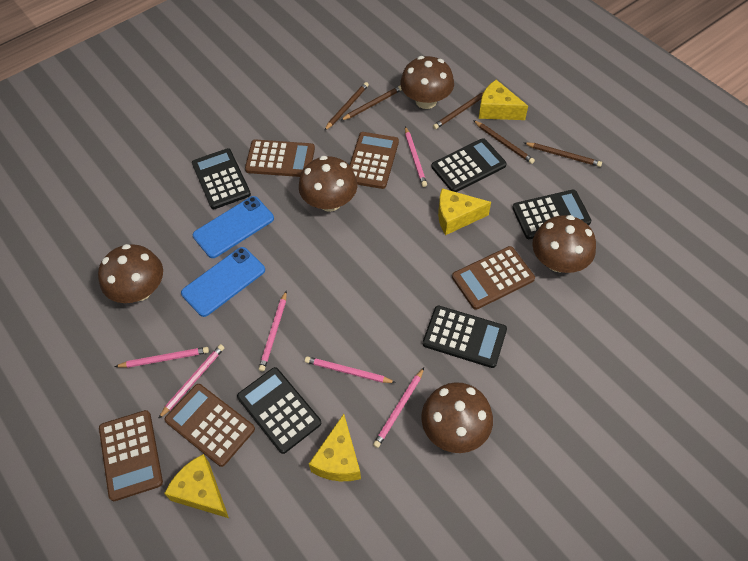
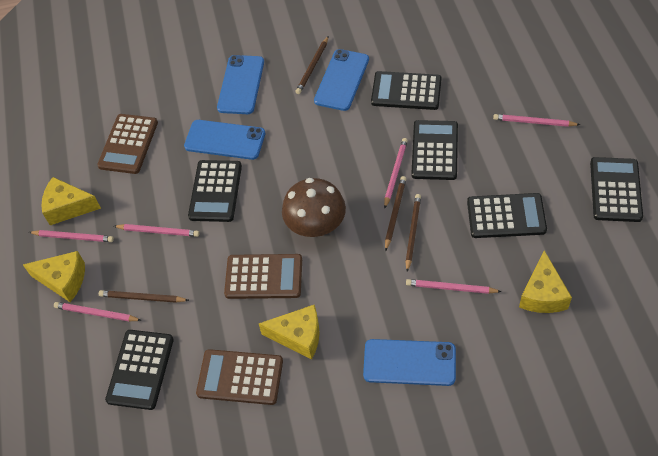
black calculator: [192,148,251,209] [237,367,321,454] [423,306,507,368] [431,138,507,192] [512,190,591,239] = 5 -> [105,330,174,410] [188,160,242,222] [371,71,441,110] [411,120,458,180] [467,193,547,238] [590,157,643,222] = 6
blue phone: [181,247,265,317] [193,196,274,258] = 2 -> [184,120,265,160] [217,55,264,114] [314,49,369,111] [363,339,456,386] = 4
brown calculator: [99,410,163,501] [165,384,255,467] [245,139,315,177] [350,132,399,189] [452,246,535,310] = 5 -> [97,114,158,174] [196,349,283,405] [224,254,302,299] = 3
brown mushroom: [98,244,163,303] [299,156,357,212] [400,56,454,109] [421,382,493,453] [532,215,596,273] = 5 -> [282,178,346,237] = 1
brown pencil: [324,82,369,131] [340,85,402,121] [433,92,484,129] [473,120,535,164] [524,142,602,167] = 5 -> [99,290,189,303] [296,36,328,94] [385,176,406,252] [405,194,421,272] = 4

